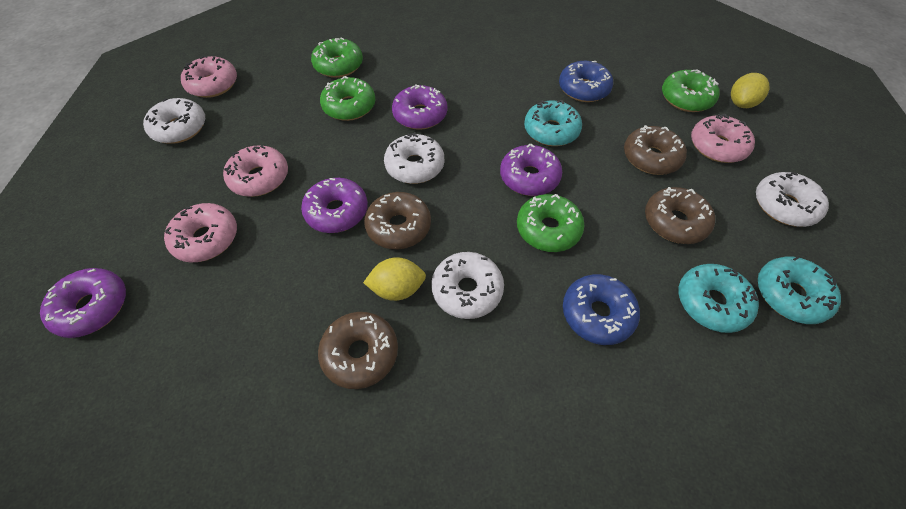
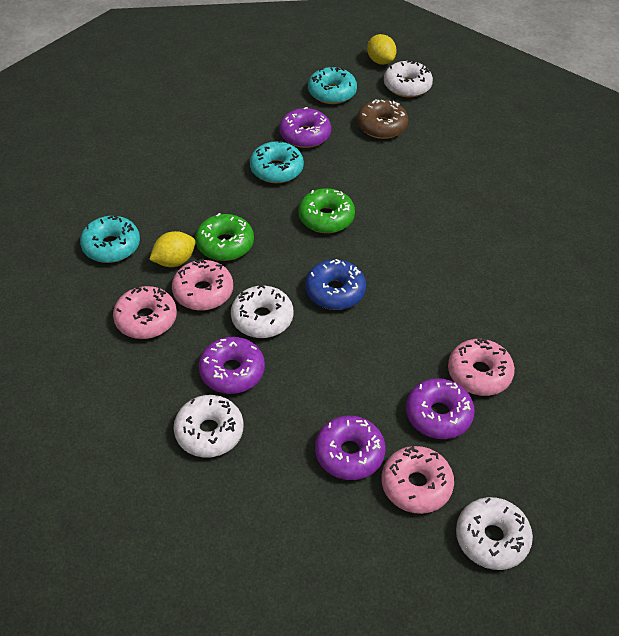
blue donut: [559,61,613,102] [563,274,640,345] = 2 -> [305,259,366,310] = 1
brown donut: [318,312,398,389] [364,192,431,249] [624,125,687,175] [645,187,715,244] = 4 -> [357,99,409,139] = 1
green donut: [311,37,363,78] [320,76,375,121] [517,194,585,252] [662,69,720,112] = 4 -> [195,213,254,261] [298,188,355,233] = 2

